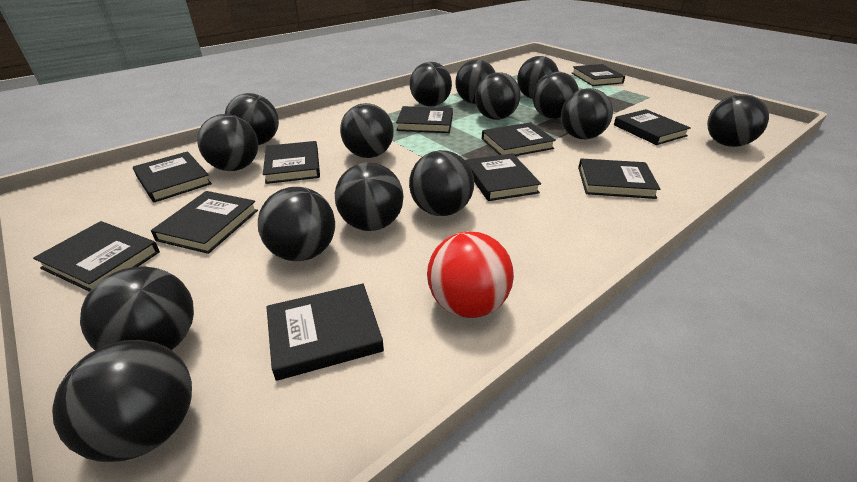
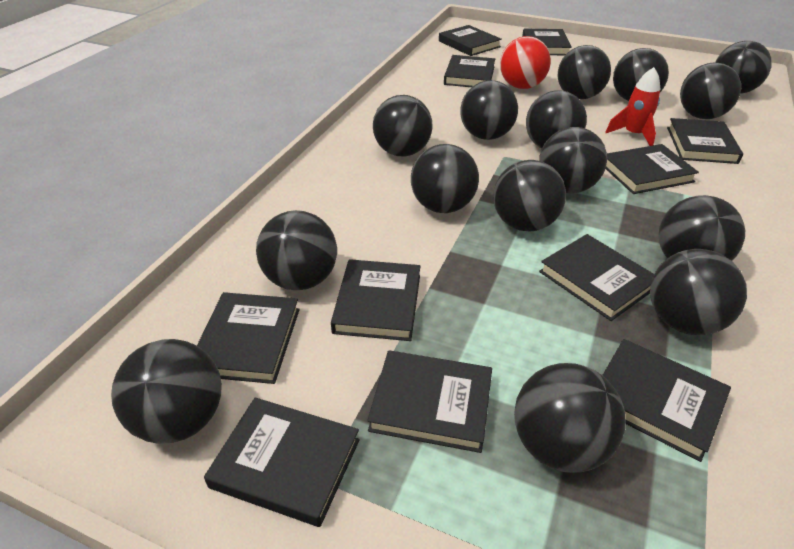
red rocket: none = 0 -> [605,67,660,146] = 1

